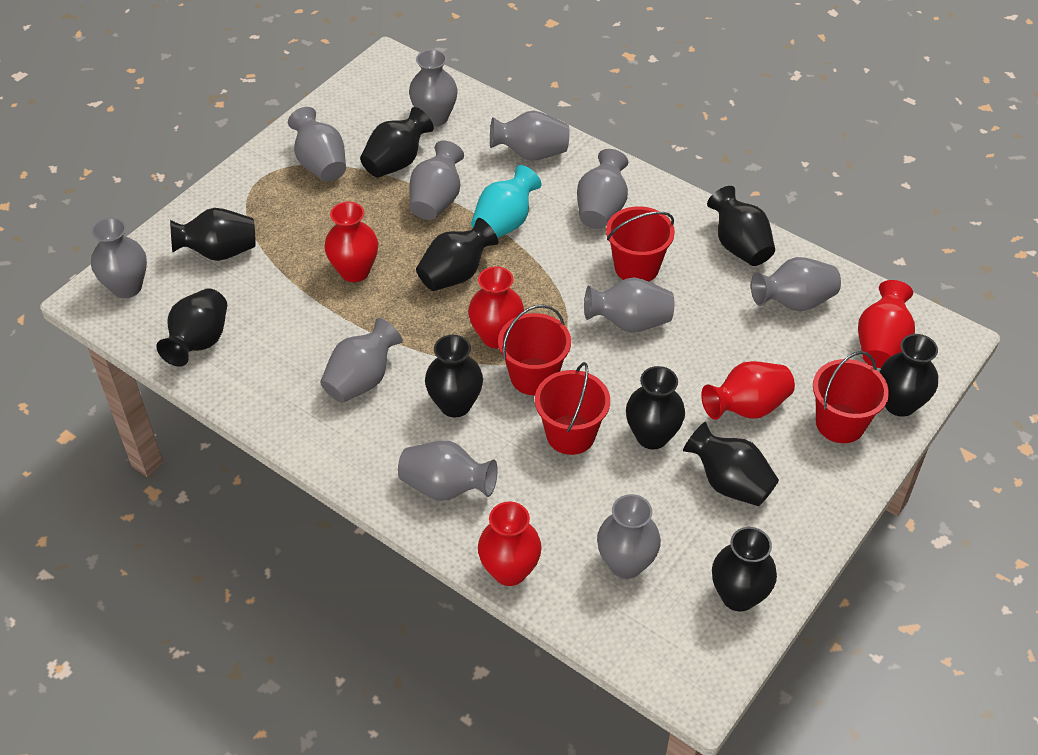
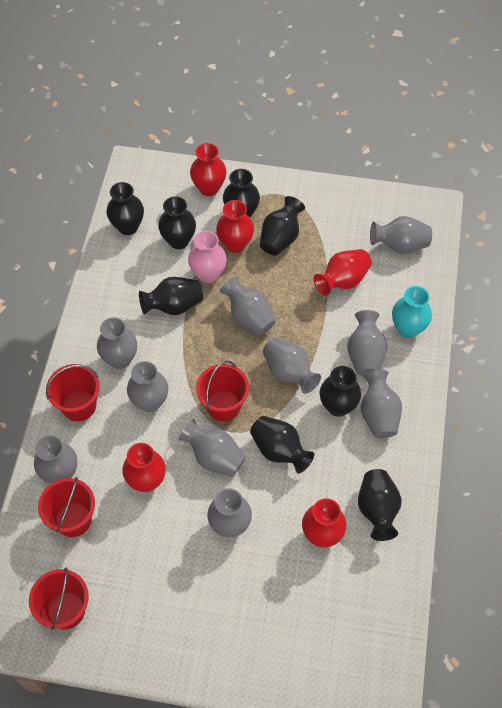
black vase: [156,288,227,367] [170,208,255,261] [360,107,434,178] [416,218,498,291] [425,335,483,417] [626,366,685,449] [683,422,779,506] [707,186,775,266] [712,527,777,611] [879,334,938,417] = 10 -> [106,182,144,235] [139,277,203,315] [158,196,196,249] [223,169,260,217] [250,416,314,473] [260,196,305,256] [320,366,361,417] [358,469,402,541] = 8
grey vase: [91,217,147,298] [288,107,346,182] [320,318,403,403] [398,441,498,501] [409,49,458,127] [409,140,464,220] [490,111,569,161] [577,149,628,229] [584,277,674,332] [597,494,661,579] [751,257,841,311] = 11 -> [34,435,77,483] [97,317,137,369] [127,361,168,412] [178,419,245,477] [207,488,252,537] [220,276,276,336] [263,337,321,394] [347,310,388,376] [361,370,402,438] [370,216,432,254] = 10
pink vase: none = 0 -> [188,231,227,283] = 1

